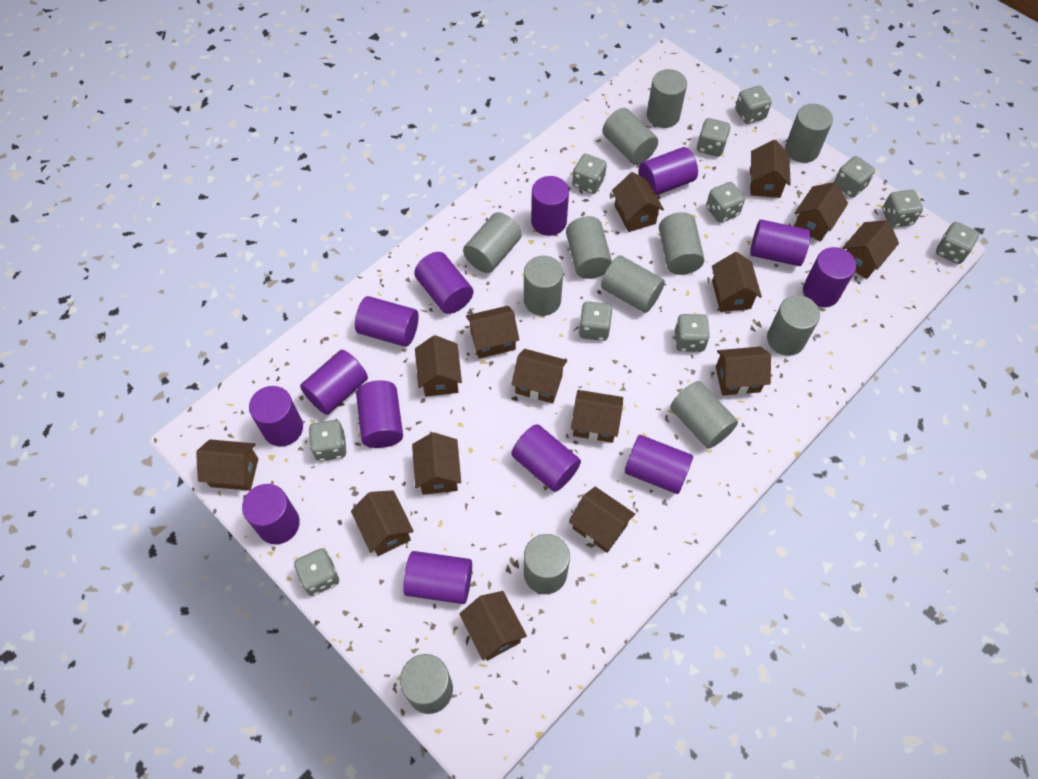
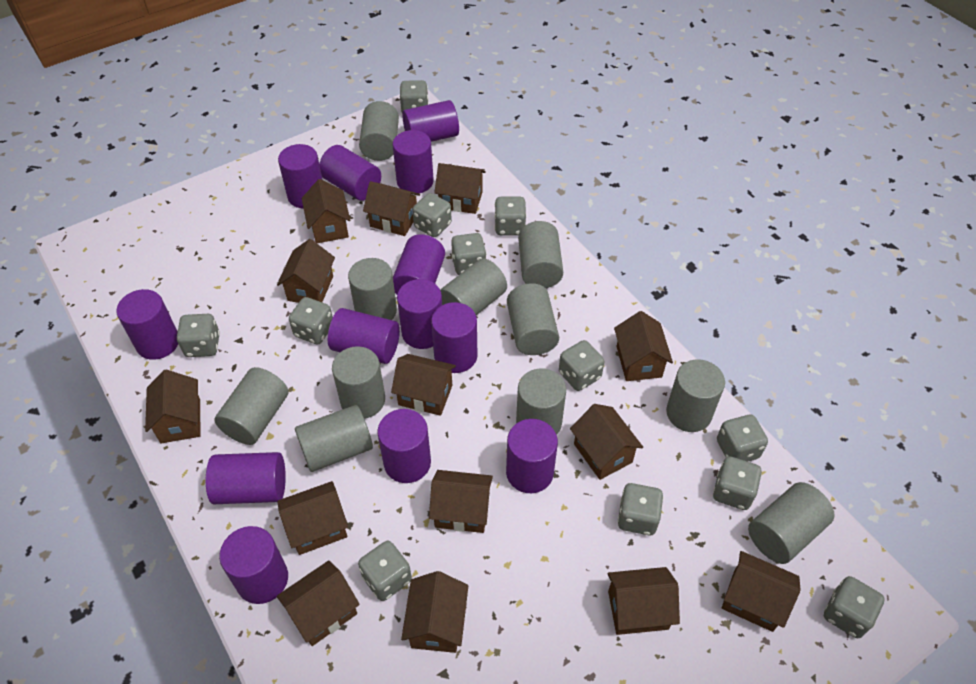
brown house: [196,440,258,491] [351,490,414,556] [412,432,461,495] [415,335,462,397] [459,591,527,661] [466,306,519,359] [511,349,567,404] [568,487,635,553] [571,390,623,443] [612,172,664,232] [712,252,762,312] [716,347,771,396] [749,140,791,198] [794,182,848,242] [842,220,899,279] = 15 -> [145,369,201,443] [277,239,335,303] [277,481,348,555] [277,560,360,646] [302,179,350,243] [363,181,420,236] [391,354,456,416] [401,571,468,653] [429,470,493,533] [434,163,486,214] [570,404,643,480] [607,567,680,635] [614,311,673,381] [722,551,801,632] = 14
grey cylinder: [400,654,453,714] [463,212,522,273] [524,256,563,316] [524,534,570,594] [566,216,612,279] [601,255,665,313] [602,108,658,165] [647,69,687,128] [659,212,704,275] [670,381,738,449] [767,295,820,356] [785,104,833,163] = 12 -> [214,367,289,445] [295,405,373,472] [332,346,385,419] [348,258,397,320] [359,101,399,161] [440,259,507,315] [507,283,559,355] [516,369,566,435] [518,221,563,288] [666,359,725,432] [748,482,835,564] = 11
grey dice: [294,548,339,596] [309,420,346,461] [572,154,607,194] [579,301,613,341] [675,314,710,352] [697,118,730,157] [706,182,745,223] [735,86,772,124] [834,156,875,197] [882,190,923,228] [936,222,979,264] = 11 -> [177,314,220,357] [289,297,333,344] [358,541,412,601] [400,80,429,114] [412,193,452,237] [451,233,486,275] [494,197,526,235] [559,340,604,391] [618,483,663,535] [713,456,762,510] [717,415,768,462] [824,576,885,638] = 12

